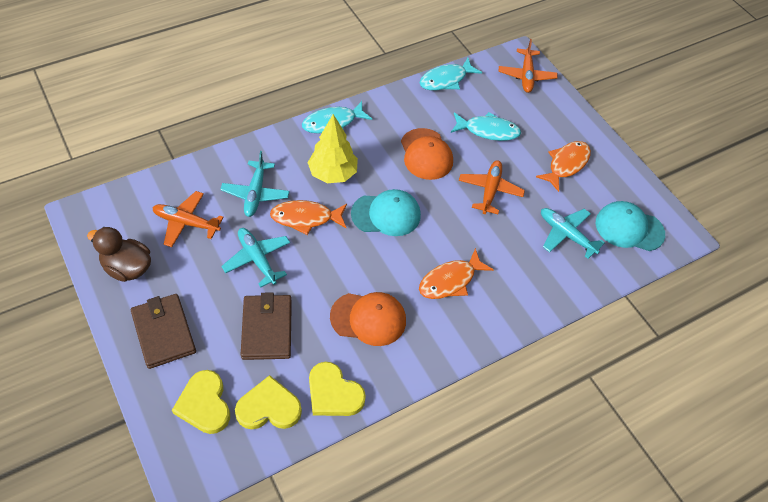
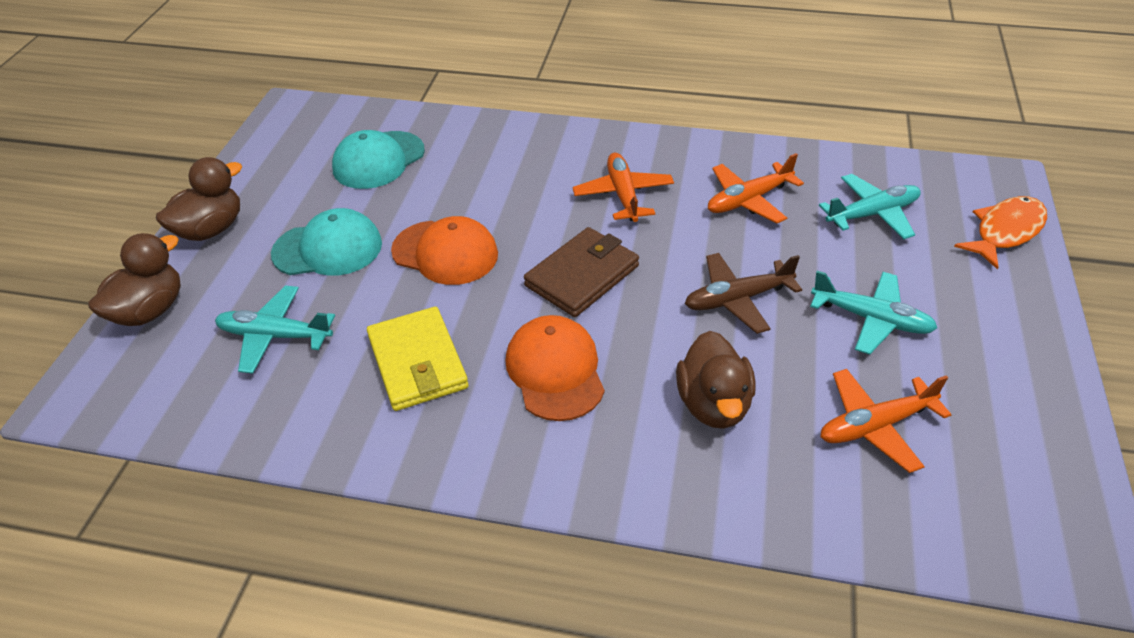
brown duck: [87,227,151,282] = 1 -> [88,233,181,326] [156,157,242,241] [676,331,756,429] = 3
brown plane: none = 0 -> [685,253,802,334] = 1
brown wallet: [131,294,196,369] [241,292,292,360] = 2 -> [524,227,639,317] = 1
orange fish: [270,200,347,235] [419,248,494,299] [536,141,591,192] = 3 -> [954,196,1047,270] = 1
turquoise fish: [302,101,372,134] [420,58,482,90] [451,112,521,141] = 3 -> none = 0
yellow heart: [172,370,230,434] [235,375,302,429] [309,362,366,416] = 3 -> none = 0
yellow tree: [307,114,358,183] = 1 -> none = 0
yellow wallet: none = 0 -> [367,307,469,411] = 1

